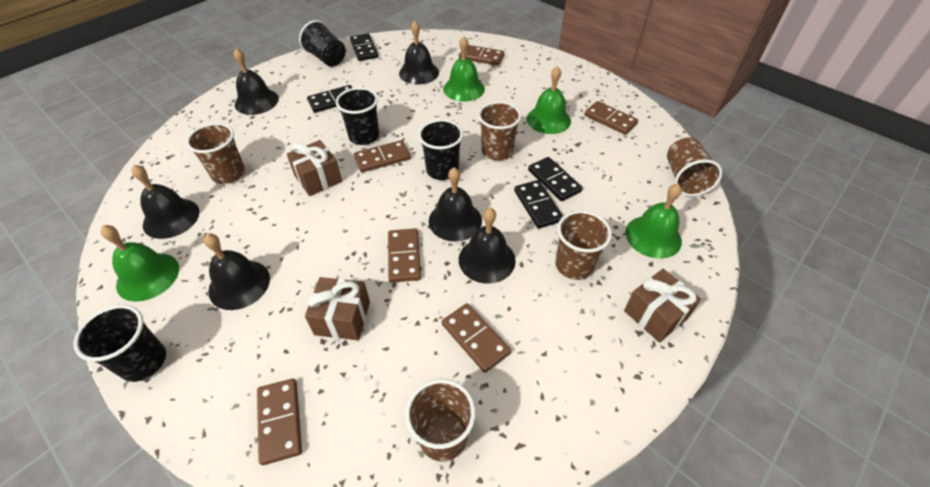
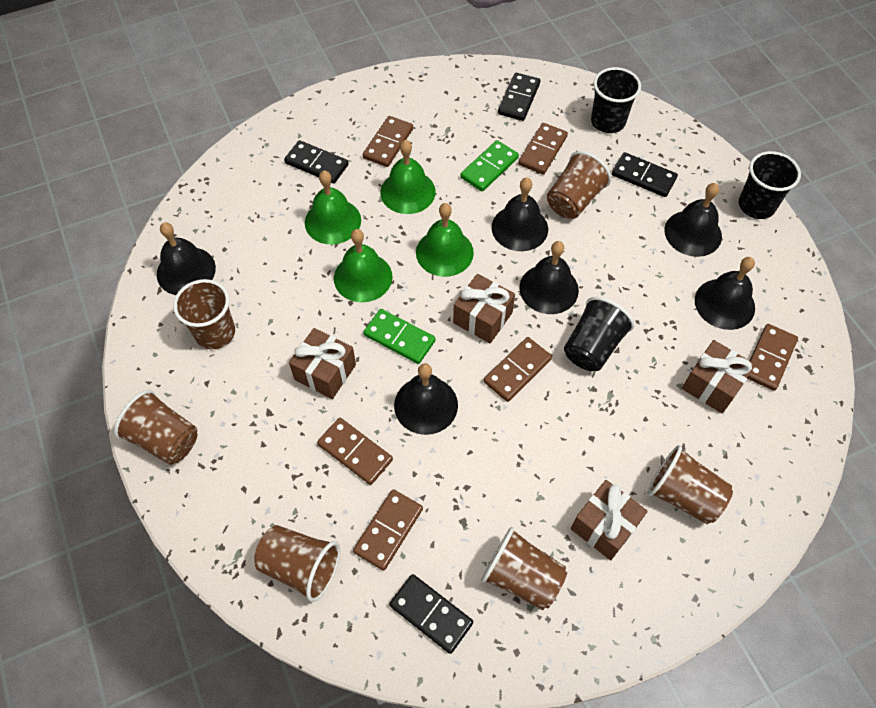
black cup: [74,305,166,382] [299,20,346,66] [336,87,379,145] [418,119,463,180] = 4 -> [564,297,635,371] [591,67,641,133] [739,151,801,219] = 3
brown cup: [186,123,245,184] [405,379,476,461] [478,101,521,160] [555,211,612,280] [667,138,723,196] = 5 -> [114,390,197,465] [173,279,235,349] [254,525,340,602] [481,527,567,610] [547,151,611,219] [647,445,733,524] = 6
brown gift: [287,140,342,196] [305,277,370,340] [624,269,701,342] = 3 -> [289,328,356,399] [453,274,515,344] [571,480,648,560] [682,340,755,413] = 4
green domino: none = 0 -> [363,309,436,364] [460,140,519,192] = 2

